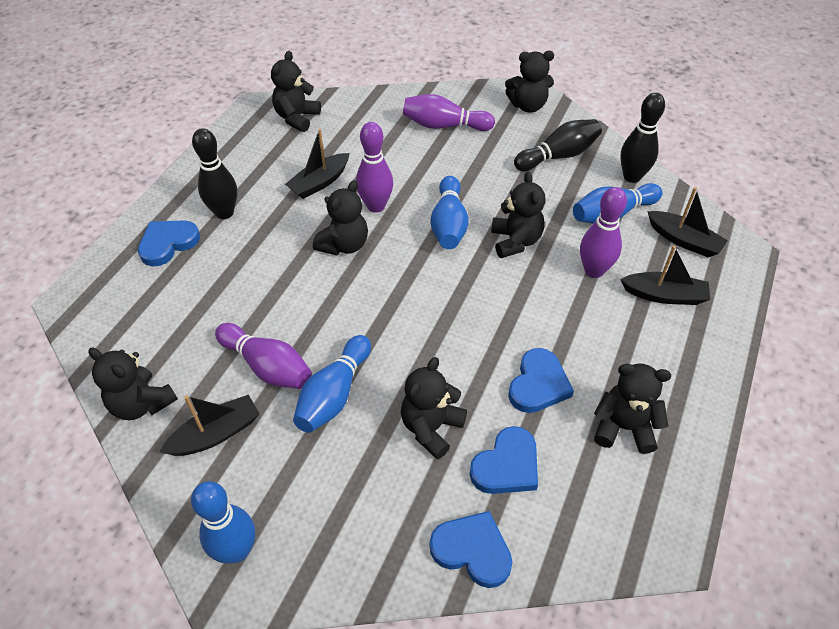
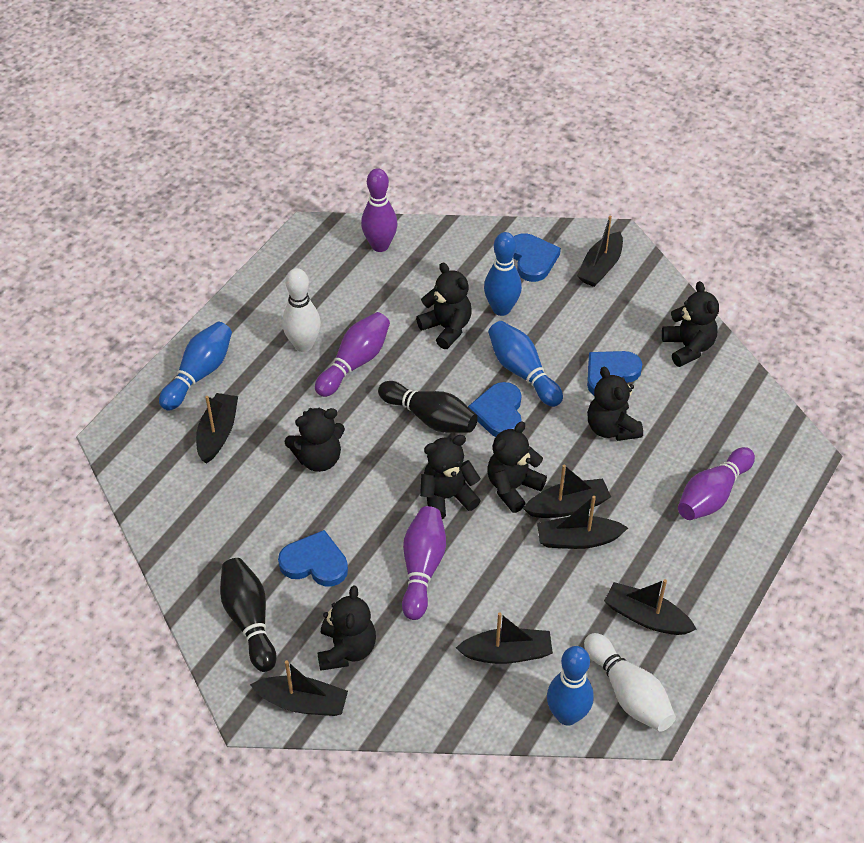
black boat: [160,395,260,456] [285,129,350,199] [620,246,710,305] [647,187,728,257] = 4 -> [196,393,238,464] [250,660,348,716] [456,613,553,664] [523,465,611,518] [537,496,628,549] [577,216,623,287] [604,579,696,635] = 7
black bowling pin: [192,128,237,219] [514,119,602,171] [620,93,665,183] = 3 -> [220,558,276,672] [378,381,478,433] = 2
white bowling pin: none = 0 -> [282,268,321,352] [584,633,676,732] = 2

